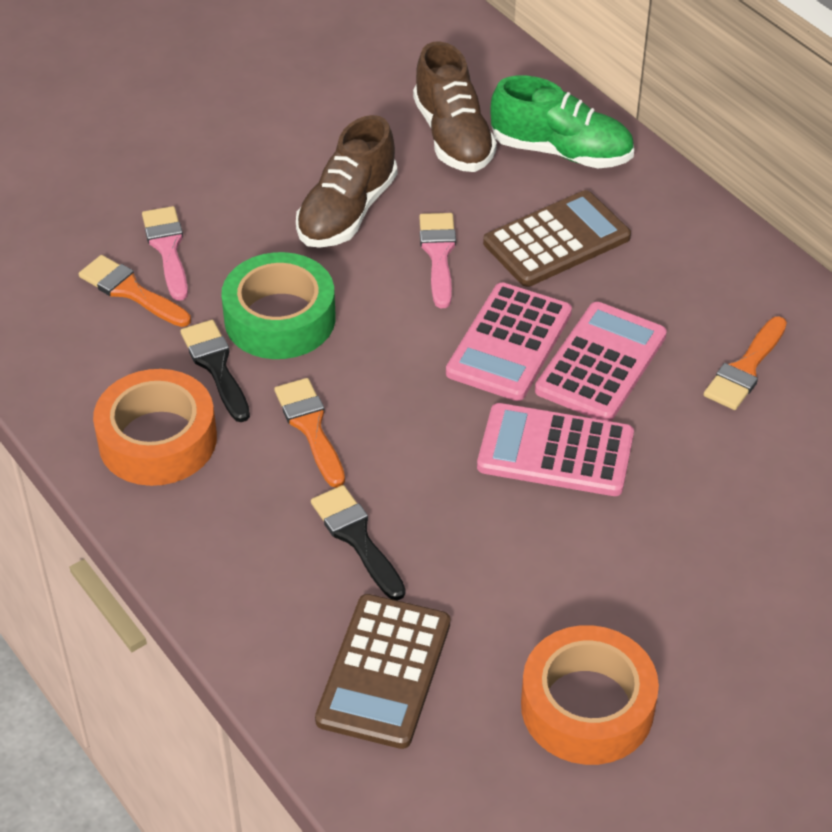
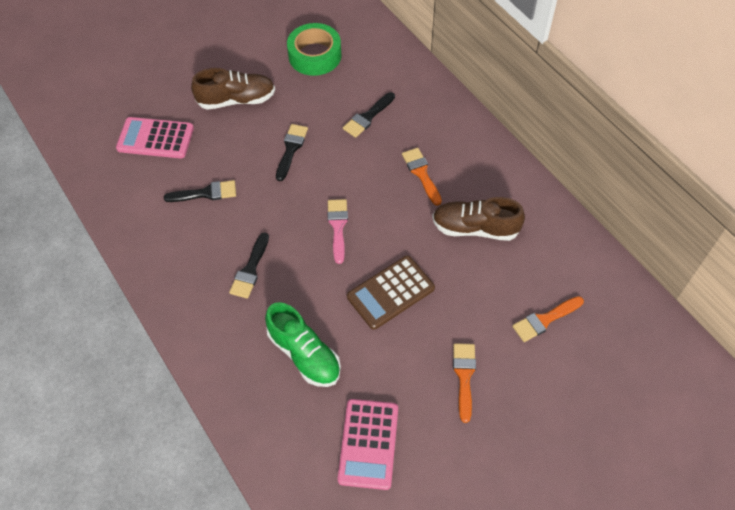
black brush: [181,320,250,422] [311,485,405,600] = 2 -> [164,180,236,202] [229,232,269,299] [276,124,308,181] [343,92,395,138] = 4
brown calculator: [315,594,450,749] [483,190,631,287] = 2 -> [347,256,435,330] = 1
orange tape: [93,369,217,486] [521,625,659,765] = 2 -> none = 0
pink brush: [142,206,188,301] [419,213,456,308] = 2 -> [328,199,348,264] = 1
pink calculator: [446,283,572,401] [477,403,634,496] [535,302,667,421] = 3 -> [116,117,194,158] [338,399,398,490] = 2

